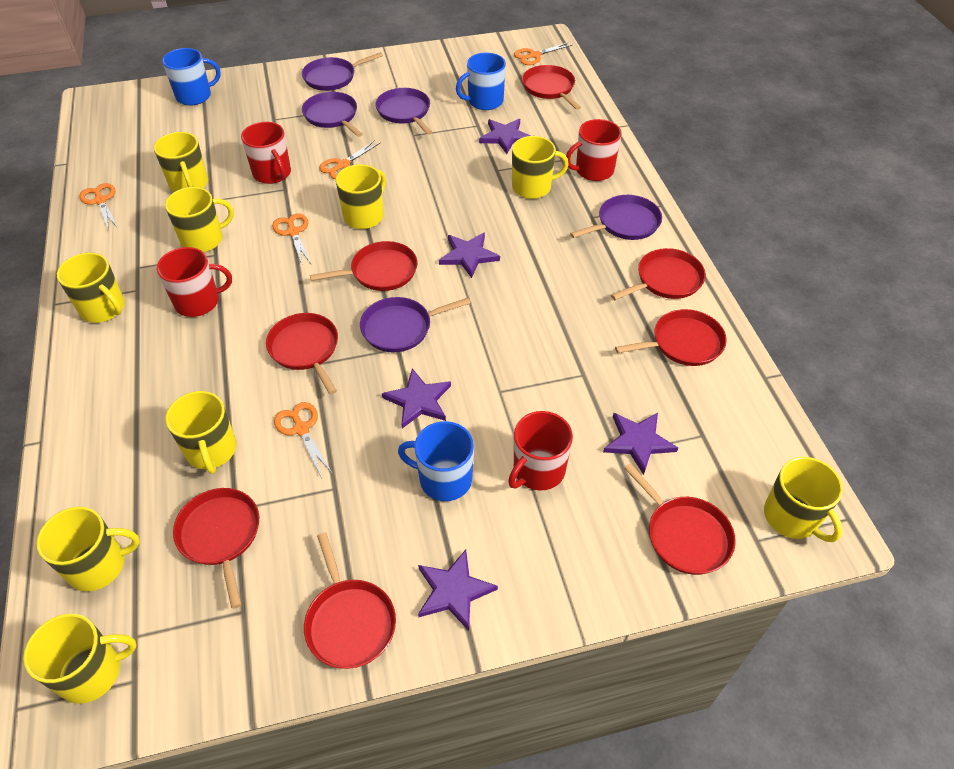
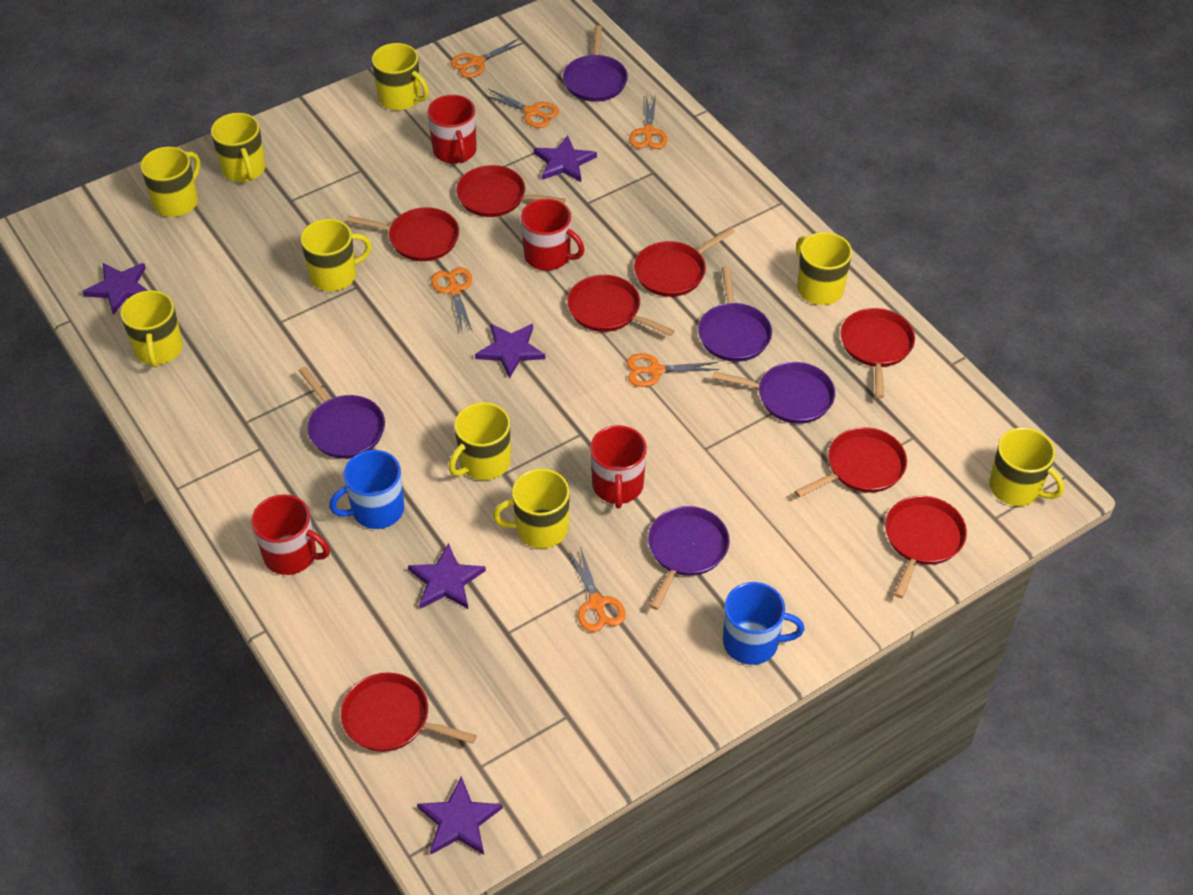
blue mug: [162,48,221,105] [398,421,474,501] [456,52,506,110] = 3 -> [329,450,404,529] [723,582,805,665] = 2
orange scissors: [79,183,118,230] [272,213,312,265] [274,402,333,478] [319,140,381,179] [514,42,572,65] = 5 -> [431,267,472,331] [450,39,524,78] [483,89,559,128] [569,546,626,632] [626,353,719,387] [629,94,667,149] = 6

